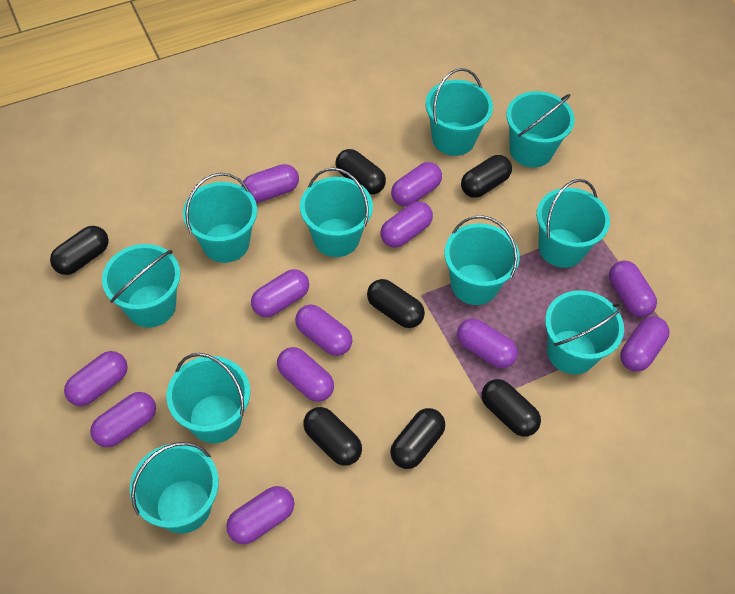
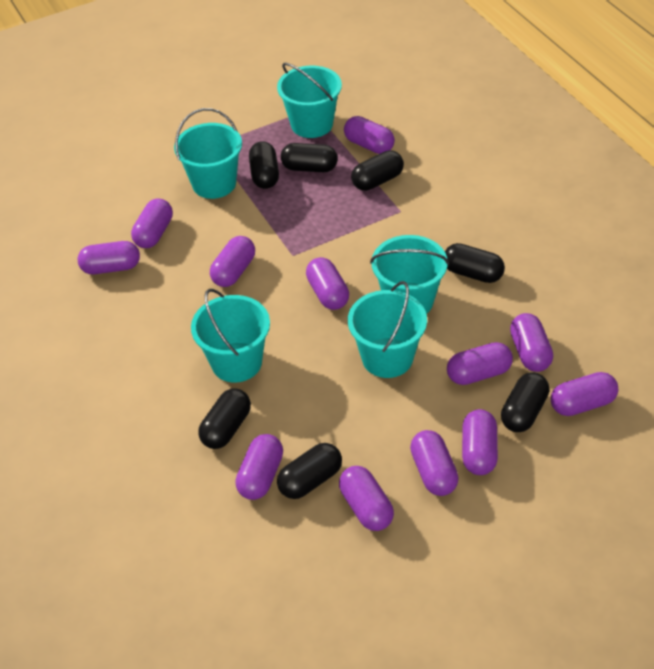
turquoise bucket: [102,244,180,327] [130,442,219,534] [166,353,250,443] [183,173,257,263] [300,168,373,257] [425,68,493,156] [444,215,520,305] [506,91,575,168] [537,179,610,268] [545,290,624,374] = 10 -> [174,108,242,199] [191,289,270,383] [277,63,342,138] [348,281,427,378] [370,235,449,314] = 5

